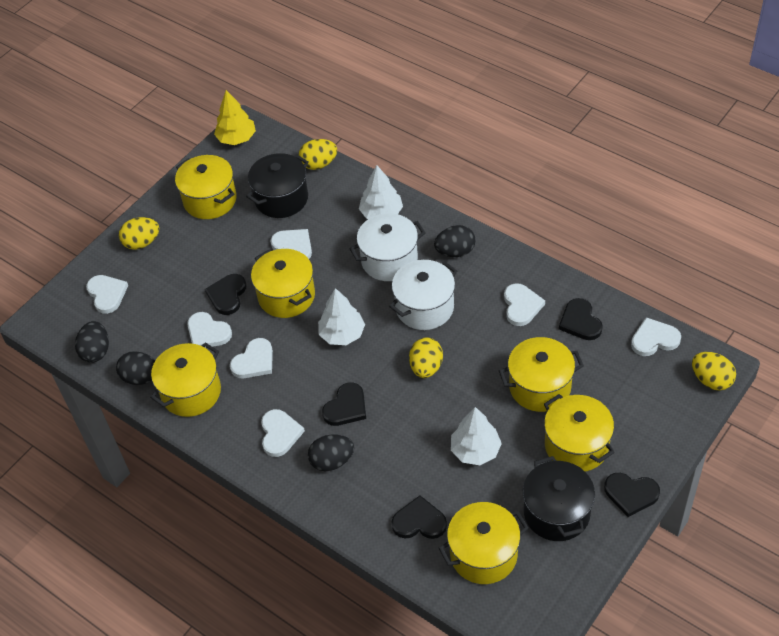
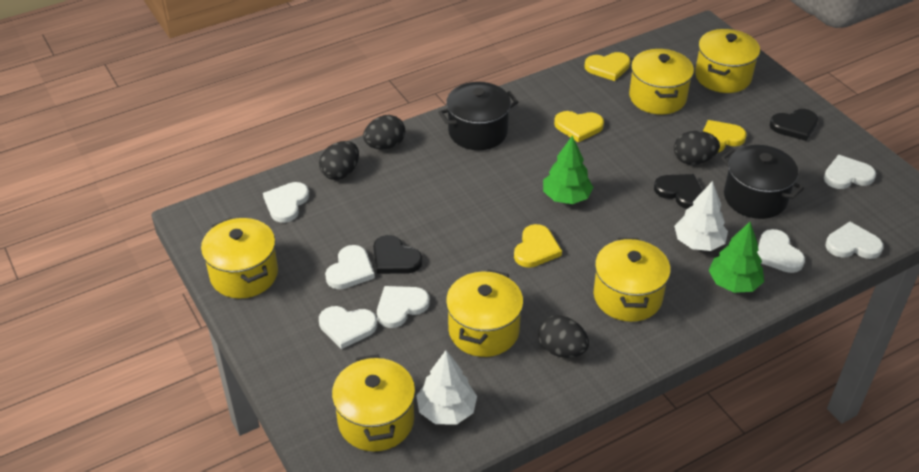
black heart: [205,274,246,315] [322,382,366,426] [392,496,447,539] [559,298,603,340] [604,473,660,517] = 5 -> [373,235,422,274] [654,174,702,209] [770,109,818,141] = 3
green tree: none = 0 -> [543,136,594,204] [709,222,764,293] = 2
white pot: [349,213,425,281] [389,260,457,330] = 2 -> none = 0
white tree: [318,288,365,345] [359,165,403,219] [451,407,502,465] = 3 -> [416,350,477,425] [674,181,728,251] = 2
yellow egg: [119,217,159,250] [299,139,337,170] [409,337,443,378] [692,352,736,391] = 4 -> none = 0
yellow heart: none = 0 -> [514,224,562,268] [554,111,604,142] [584,52,630,81] [703,120,747,152] = 4
yellow tree: [214,90,256,145] = 1 -> none = 0

